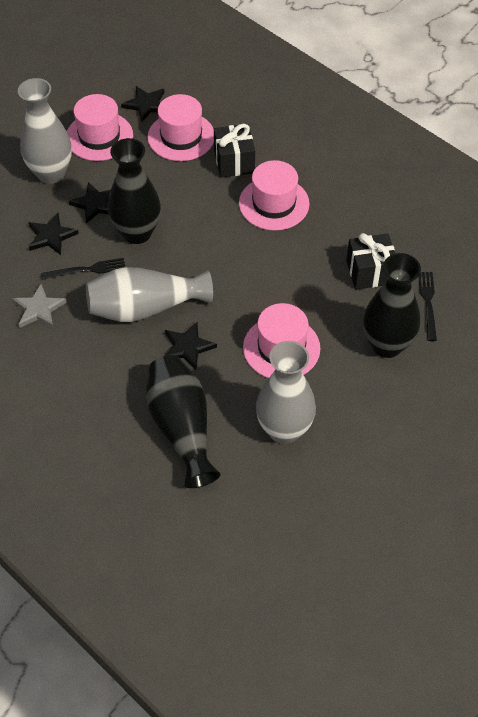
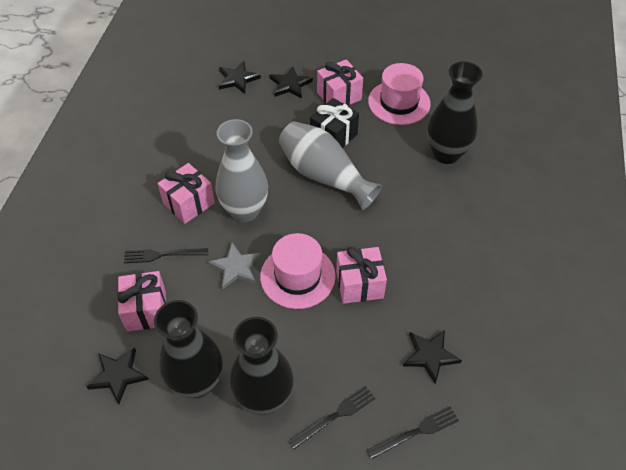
black fork: [41,258,125,280] [418,272,437,341] = 2 -> [124,248,208,263] [289,386,375,449] [367,406,459,459] = 3
black gift: [214,124,255,178] [346,233,395,290] = 2 -> [310,98,359,148] = 1
grey vase: [18,78,72,184] [86,267,213,322] [256,341,316,444] = 3 -> [216,119,268,222] [279,121,382,210] = 2
pink gift: none = 0 -> [118,271,166,332] [157,163,215,224] [317,59,363,106] [336,247,387,304] = 4
pink hat: [67,94,133,161] [148,94,214,161] [239,160,310,231] [243,303,320,378] = 4 -> [260,233,336,309] [368,63,431,125] = 2

